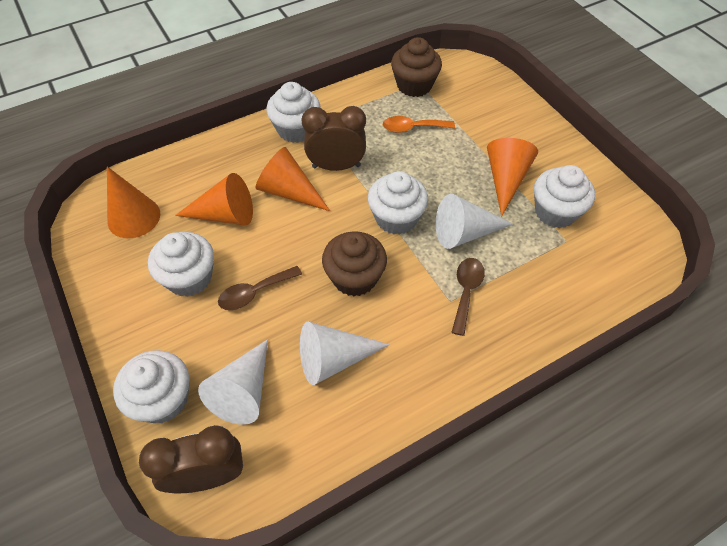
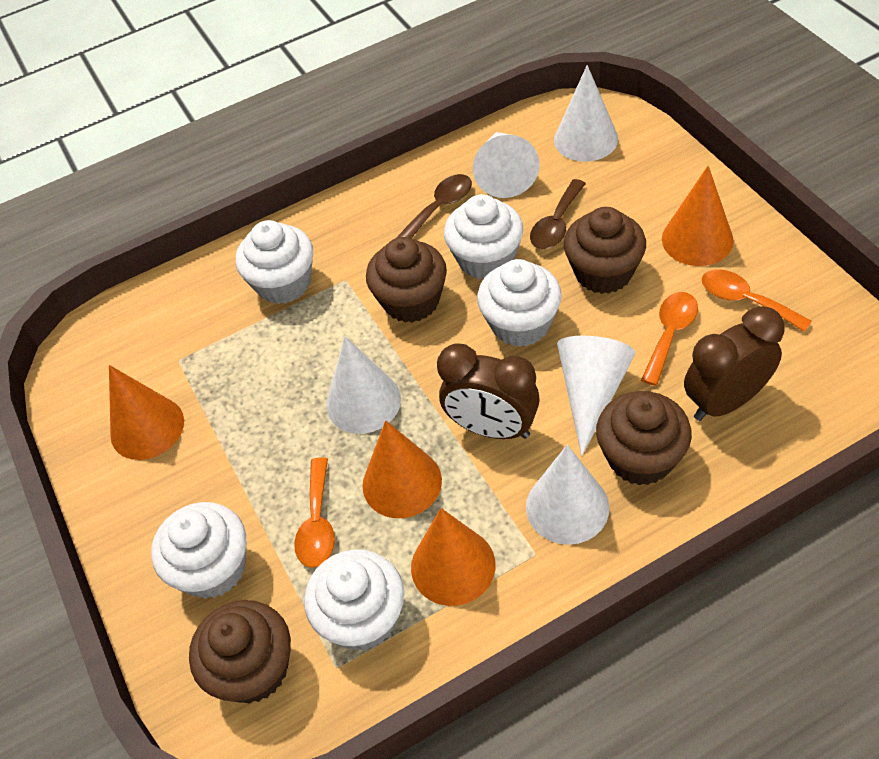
brown cupcake: [322,231,387,296] [391,37,442,97] = 2 -> [189,600,291,704] [366,237,447,323] [564,207,646,294] [596,391,692,486] = 4
orange spoon: [383,116,455,133] = 1 -> [294,457,335,568] [641,292,698,386] [702,269,812,332] = 3
white cone: [198,339,268,425] [300,321,390,385] [436,194,513,249] = 3 -> [326,336,401,434] [473,132,540,198] [526,445,609,545] [554,65,618,162] [557,336,635,456] = 5

